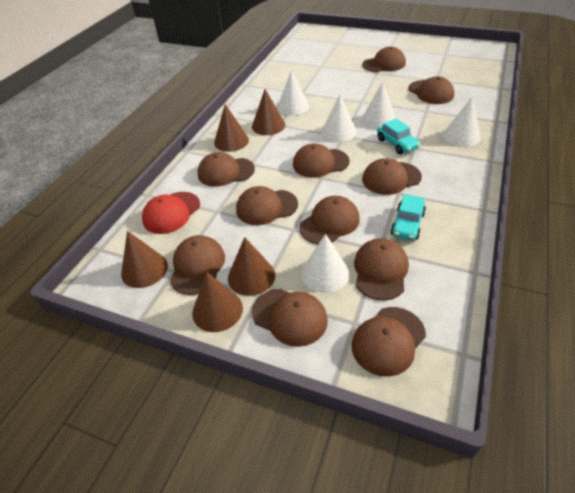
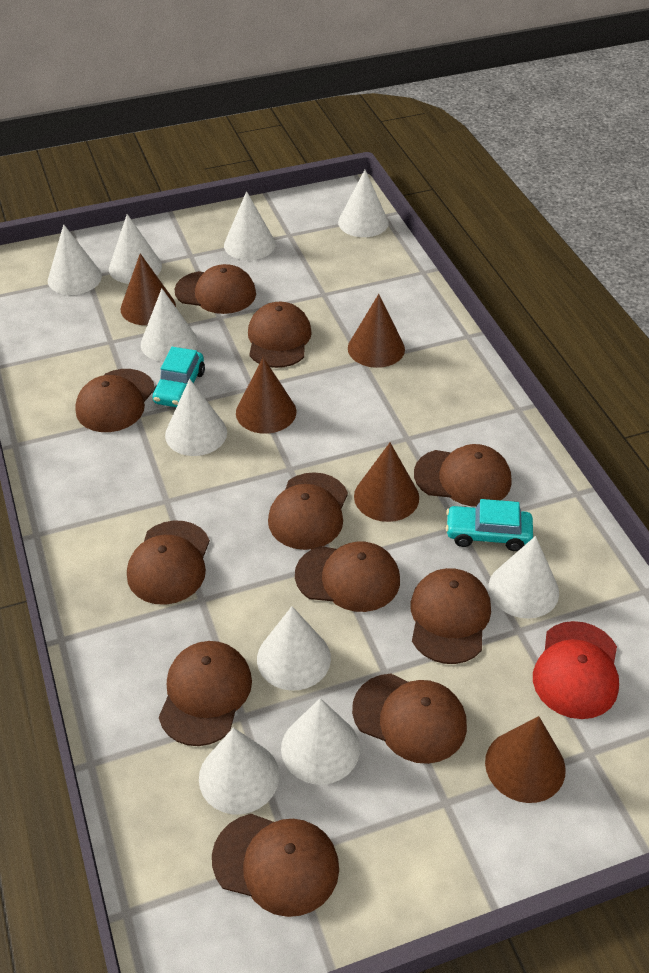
white cone: [277,70,309,116] [301,234,349,293] [321,94,356,142] [362,82,395,129] [443,97,481,147] = 5 -> [48,224,102,295] [109,214,162,284] [141,288,198,362] [165,379,227,456] [199,728,279,814] [224,191,276,260] [257,606,331,691] [281,698,360,785] [338,170,389,237] [488,536,559,618] = 10

